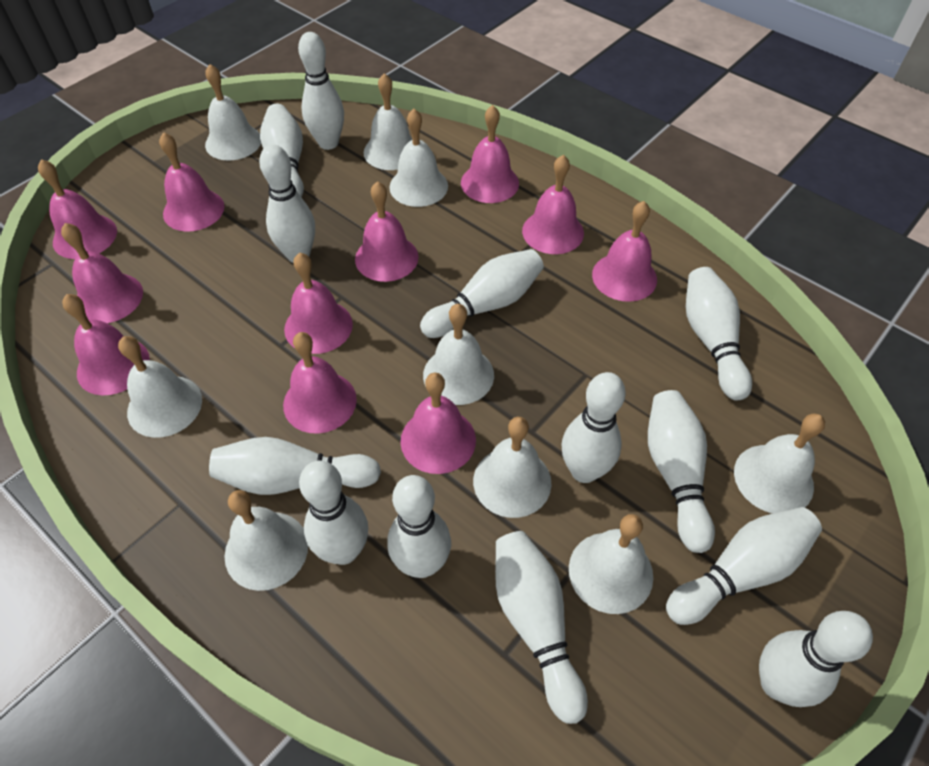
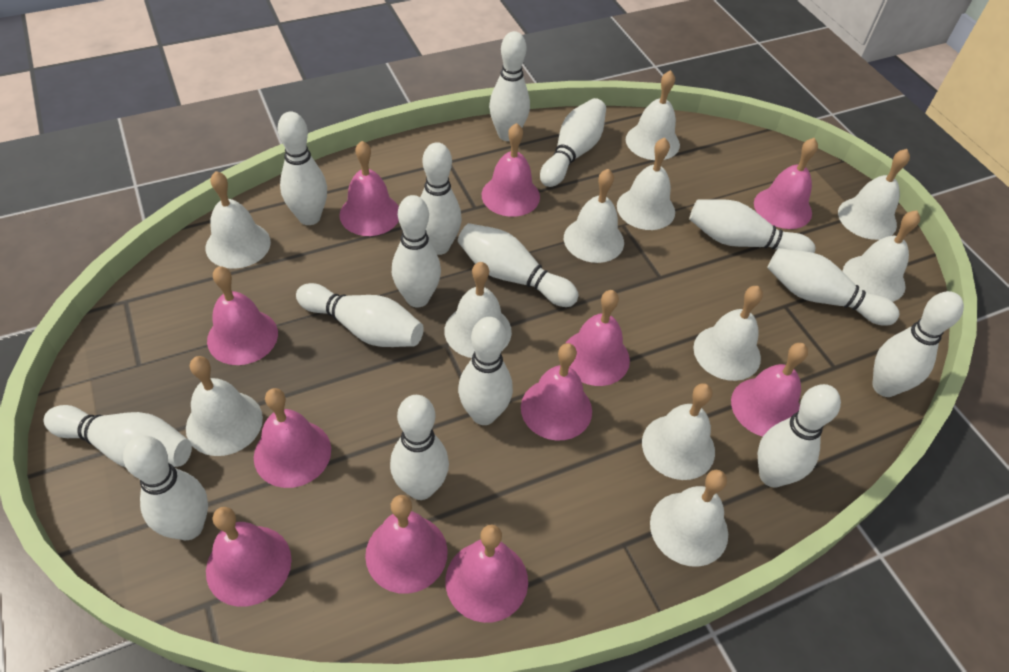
white bell: [118,336,202,438] [205,64,261,161] [224,490,308,591] [364,73,412,170] [389,109,448,207] [423,304,494,405] [473,416,552,518] [569,514,653,614] [734,413,825,514] = 9 -> [186,356,263,456] [206,171,271,269] [444,262,512,358] [564,169,624,263] [617,138,675,230] [626,70,680,160] [642,383,715,480] [650,470,728,567] [693,286,763,381] [838,149,910,240] [843,210,920,302] = 11
white bowling pin: [209,437,381,495] [259,144,315,263] [260,104,304,197] [298,32,344,150] [299,460,368,565] [387,475,451,578] [420,249,544,338] [495,531,588,724] [561,372,626,483] [648,390,715,553] [666,507,822,625] [686,267,752,401] [759,611,873,707] = 13 -> [44,405,192,467] [123,435,208,540] [278,112,327,225] [296,283,424,347] [390,395,449,500] [392,195,441,307] [420,142,462,255] [458,223,579,307] [458,317,513,425] [489,31,530,141] [540,98,606,187] [689,199,815,253] [758,384,841,488] [767,248,900,326] [872,291,964,397] = 15

